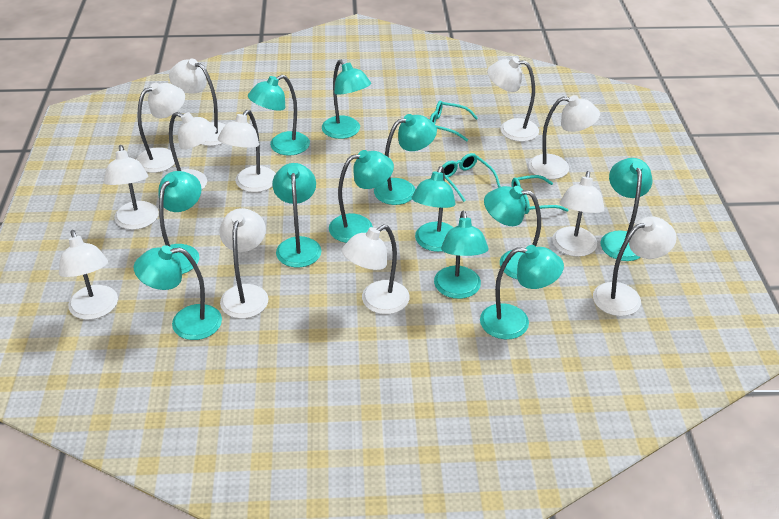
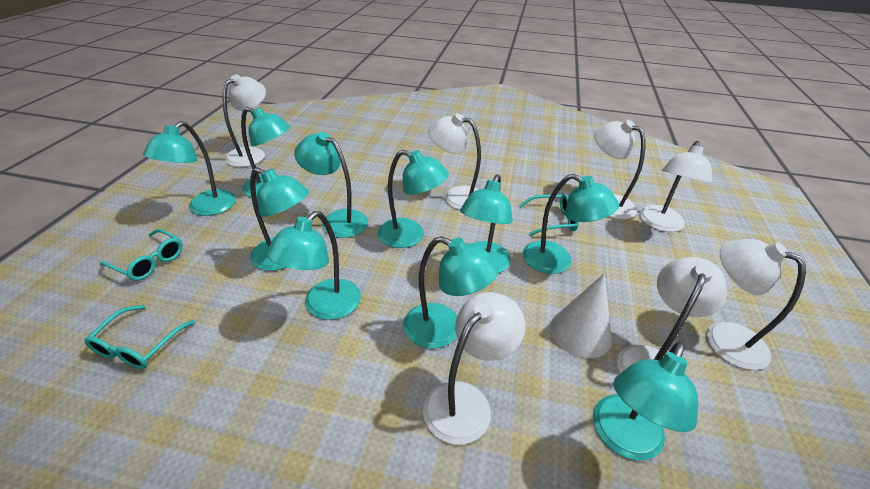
turquoise lamp: [134,245,222,340] [158,171,202,274] [248,75,310,155] [272,163,322,268] [322,60,371,139] [329,150,394,243] [374,114,437,205] [411,166,456,252] [434,211,488,299] [480,245,564,339] [484,186,541,280] [600,158,652,261] = 12 -> [143,121,236,216] [241,107,291,197] [250,167,309,271] [266,211,361,320] [294,132,368,238] [378,150,449,248] [403,236,499,349] [460,174,513,273] [523,174,619,274] [593,341,698,460] = 10
white cone: none = 0 -> [550,273,612,358] = 1
white lamp: [59,230,118,320] [104,145,159,230] [136,83,185,173] [169,59,225,146] [169,112,217,189] [218,110,276,192] [219,208,268,319] [342,225,410,314] [487,57,539,142] [528,95,600,179] [552,171,605,257] [593,216,677,316] = 12 -> [223,74,266,167] [423,292,525,445] [428,113,481,210] [594,120,645,220] [617,257,727,373] [639,141,712,232] [707,239,806,370] = 7

